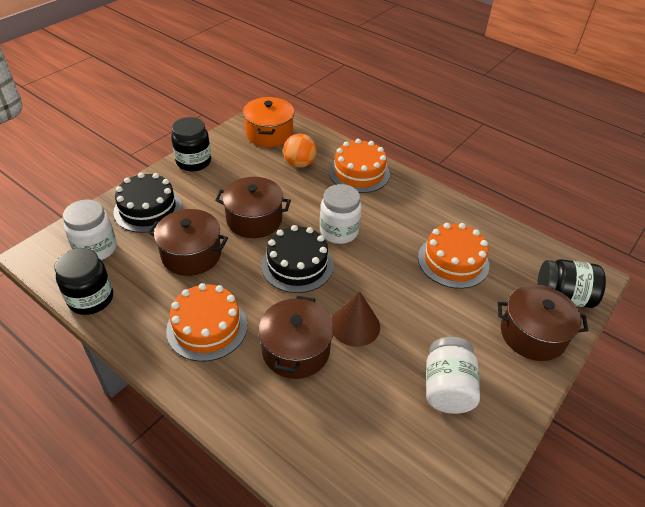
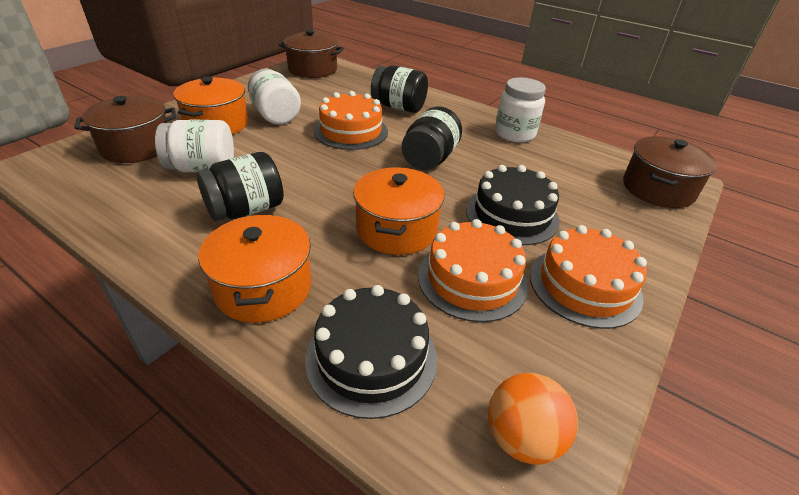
brown cone: [331,291,380,347] = 1 -> none = 0
brown pot: [148,209,228,276] [215,177,291,238] [259,296,334,379] [498,285,588,361] = 4 -> [74,96,176,163] [278,30,344,78] [623,136,717,208] = 3
orange pot: [243,97,294,147] = 1 -> [173,77,248,134] [198,214,312,323] [353,167,444,255] = 3

